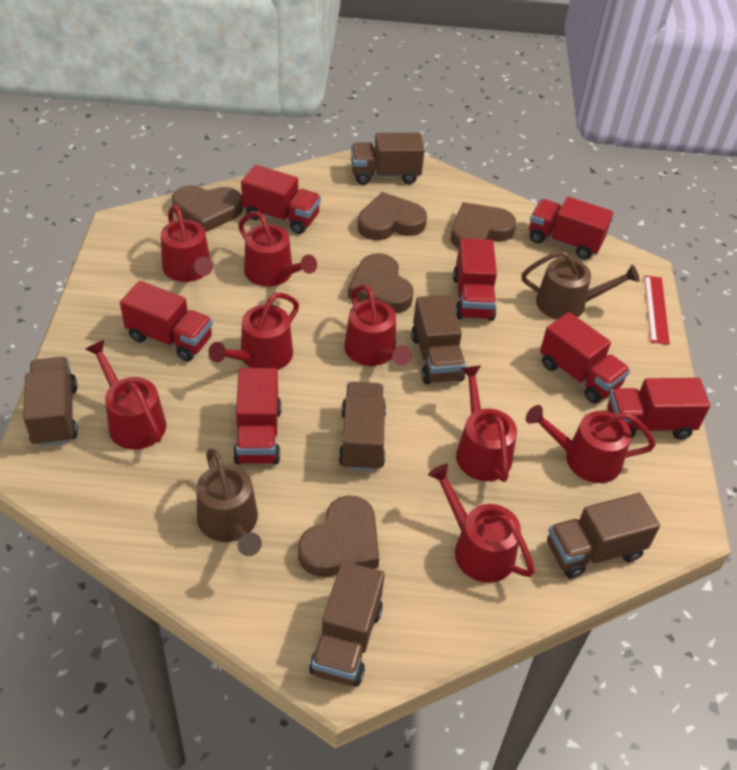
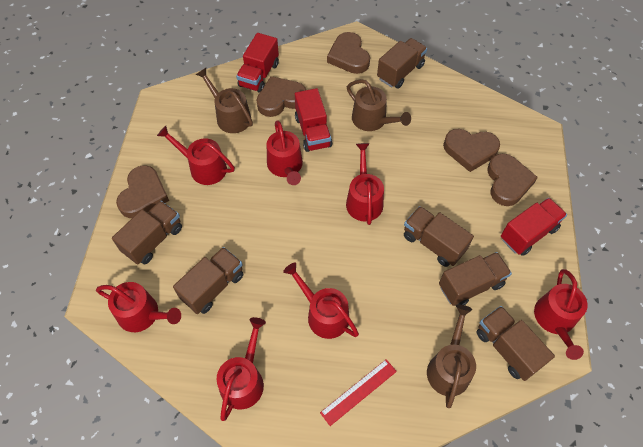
brown watering can: [197,448,262,556] [522,251,639,320] = 2 -> [196,68,253,133] [347,79,411,131] [427,305,476,408] = 3
red truck: [120,281,213,361] [233,368,282,464] [241,165,321,234] [453,238,497,321] [529,197,613,259] [540,312,630,404] [607,378,710,440] = 7 -> [236,33,279,93] [295,88,332,152] [501,198,567,256] = 3
red watering can: [86,340,166,450] [161,205,213,282] [208,292,299,370] [238,211,317,287] [344,285,412,366] [428,464,535,583] [456,365,517,482] [526,405,656,483] = 8 -> [96,282,181,332] [157,126,235,185] [217,317,266,421] [267,120,303,185] [283,262,359,339] [346,143,384,225] [534,269,588,360] = 7

